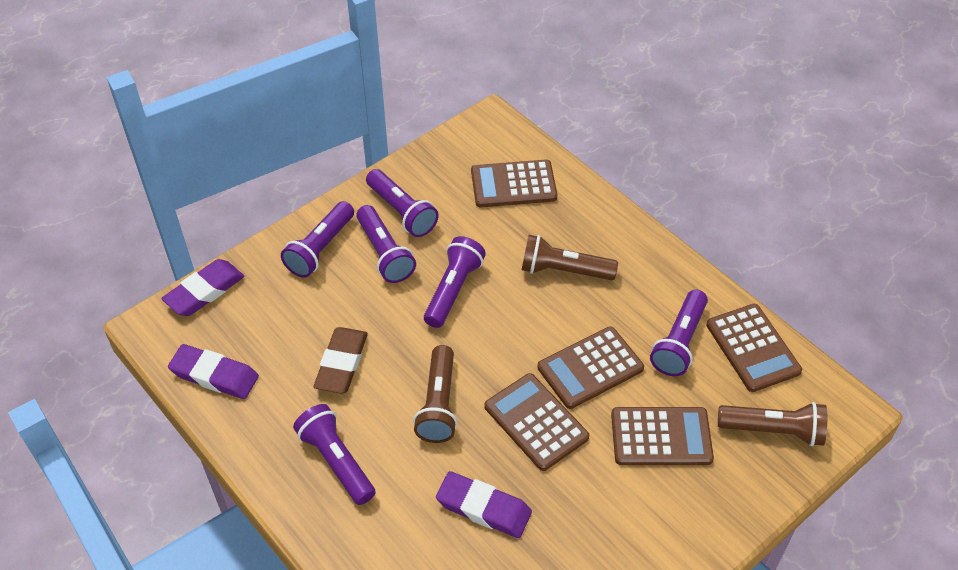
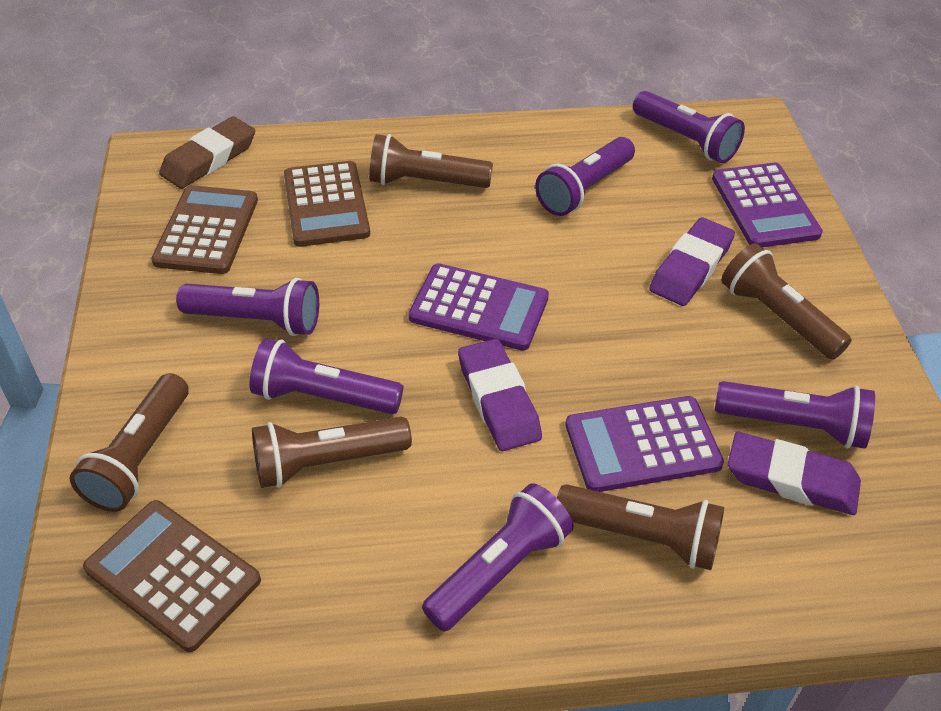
brown calculator: [471,160,557,207] [484,373,589,471] [537,326,644,409] [611,407,714,465] [706,304,802,392] = 5 -> [83,500,261,652] [151,185,258,274] [284,161,370,247] = 3
brown flashlight: [413,345,457,443] [522,235,618,280] [718,402,827,446] = 3 -> [69,373,189,512] [252,417,412,488] [369,134,493,188] [557,484,724,570] [721,243,852,360] = 5
purple calculator: none = 0 -> [408,263,549,350] [565,396,724,492] [712,163,823,248] = 3

